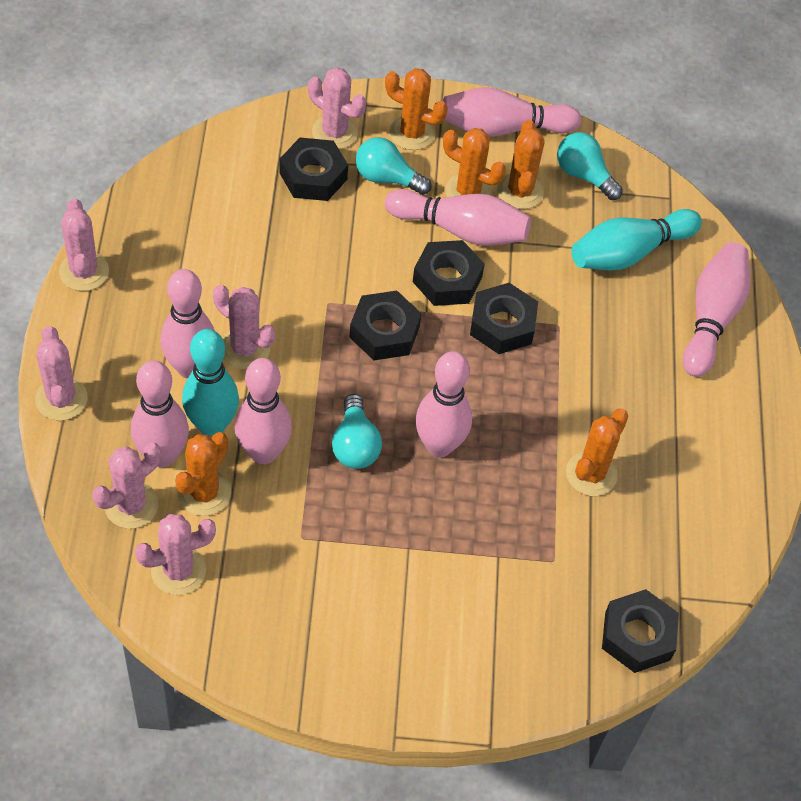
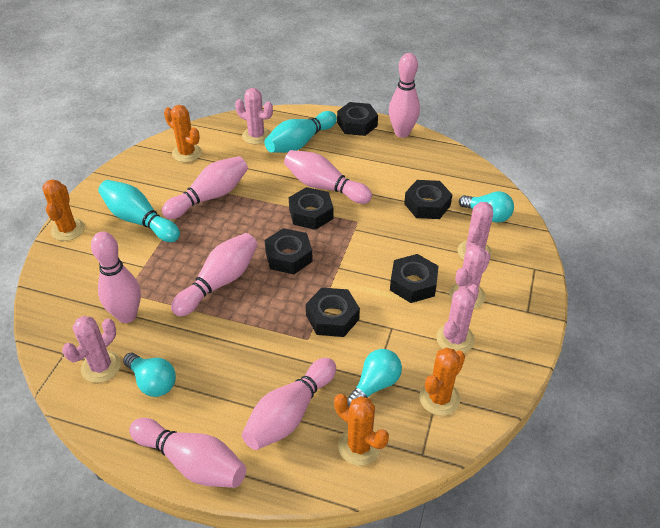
black nut: [280,138,348,201] [349,291,422,360] [413,240,485,306] [470,283,538,354] [602,589,679,673] = 5 -> [264,228,313,274] [289,187,333,230] [306,288,360,337] [337,102,378,136] [390,254,439,303] [404,180,452,219] = 6
orange cactus: [175,432,231,516] [385,68,448,150] [443,128,506,197] [497,120,545,209] [566,408,628,496] = 5 -> [42,179,85,241] [164,105,202,162] [334,394,389,466] [419,348,465,416] = 4
pink cactus: [35,326,88,421] [59,198,109,291] [93,443,161,529] [135,514,216,595] [213,285,275,369] [308,67,366,149] = 6 -> [62,316,121,383] [235,88,273,145] [436,284,479,353] [449,245,490,309] [458,202,493,260] = 5

